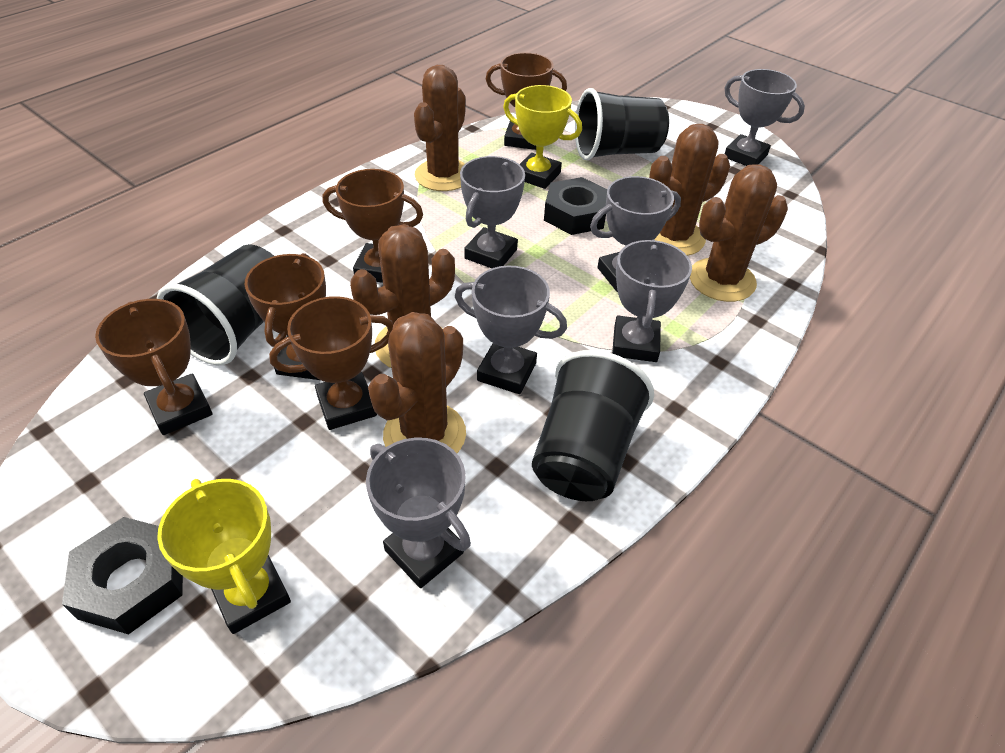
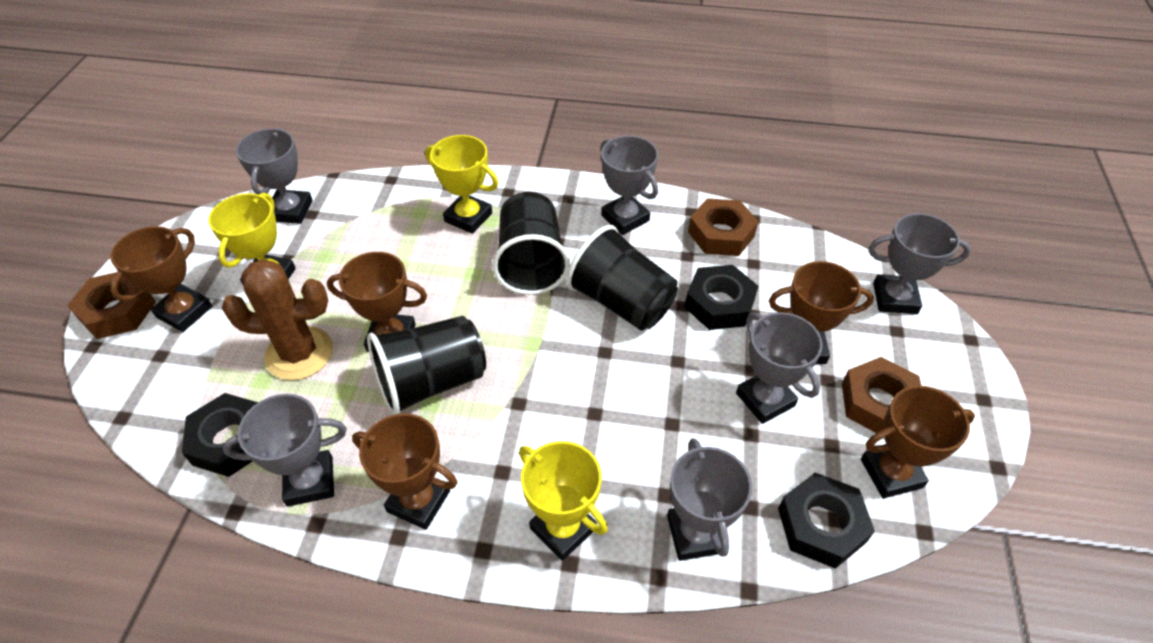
black nut: [62,517,183,634] [544,177,607,235] = 2 -> [182,393,258,477] [684,265,758,330] [778,473,875,569] = 3
brown cactus: [350,224,455,368] [368,312,466,453] [414,65,466,191] [649,124,730,256] [690,164,788,302] = 5 -> [222,259,333,380] = 1
brown nut: none = 0 -> [67,272,156,339] [688,198,758,256] [842,357,921,438] = 3
yellow trophy: [157,479,291,634] [503,85,582,189] = 2 -> [208,193,296,284] [425,135,498,234] [519,441,608,561] = 3

